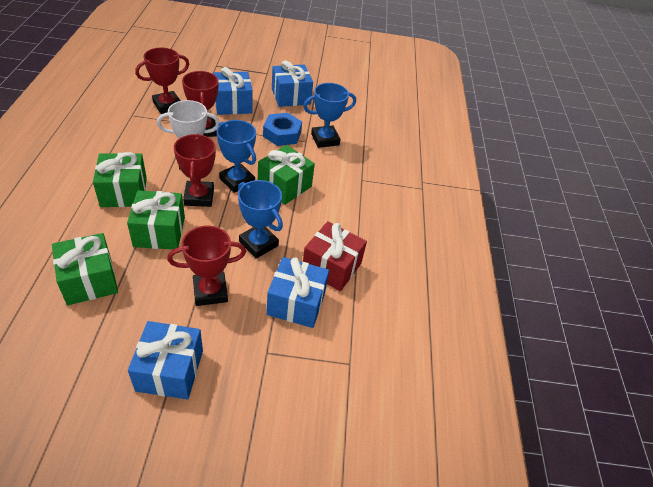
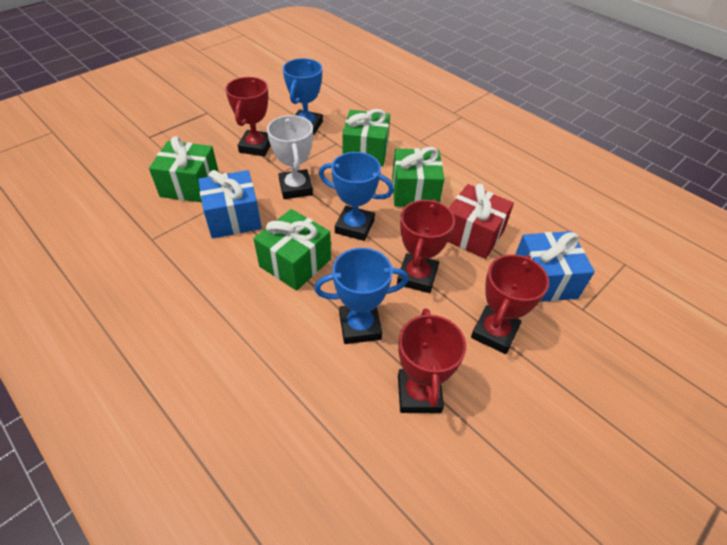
blue gift: [128,321,203,399] [213,67,253,115] [266,257,329,328] [272,60,313,107] = 4 -> [198,170,262,239] [515,231,595,302] = 2
blue nut: [263,113,302,146] = 1 -> none = 0

